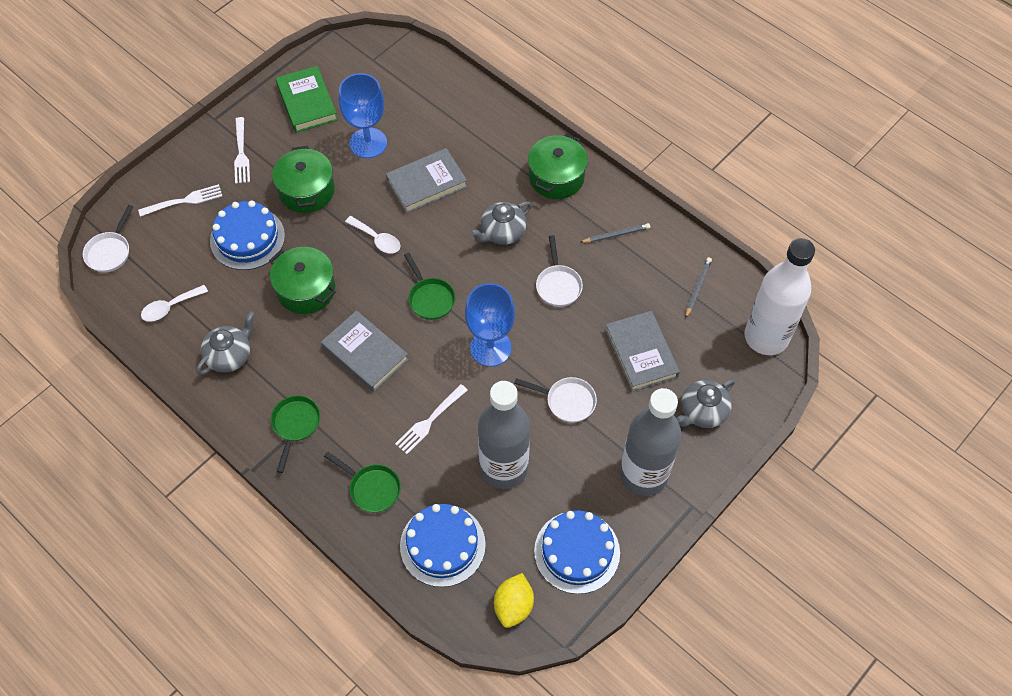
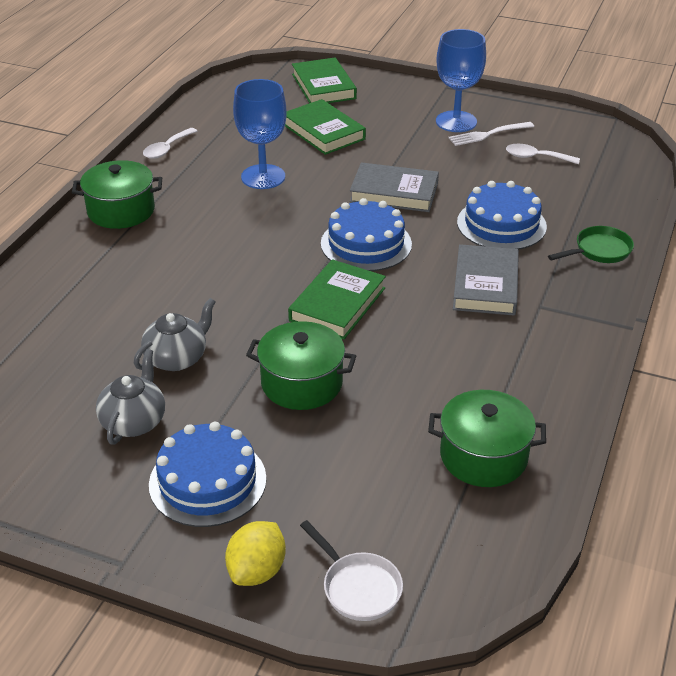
green book: [276,66,338,133] = 1 -> [285,99,366,155] [288,259,386,339] [292,58,357,103] = 3
green pan: [271,395,320,473] [324,452,401,513] [404,253,456,320] = 3 -> [548,226,634,263] = 1
grey book: [321,310,409,392] [386,148,467,214] [605,311,680,392] = 3 -> [350,162,439,212] [453,244,519,316] = 2
grey bottle: [478,381,530,489] [620,388,681,496] = 2 -> none = 0
grey pencil: [580,223,650,243] [685,257,712,319] = 2 -> none = 0
grey teapot: [196,311,255,375] [470,201,532,245] [676,379,735,428] = 3 -> [96,349,165,445] [134,298,216,371] = 2
white bottle: [744,238,815,355] = 1 -> none = 0
white fork: [138,184,222,217] [234,117,250,184] [395,384,467,454] = 3 -> [448,122,534,146] = 1
white pan: [83,205,133,272] [514,377,597,423] [536,235,583,307] = 3 -> [300,520,403,621] = 1

